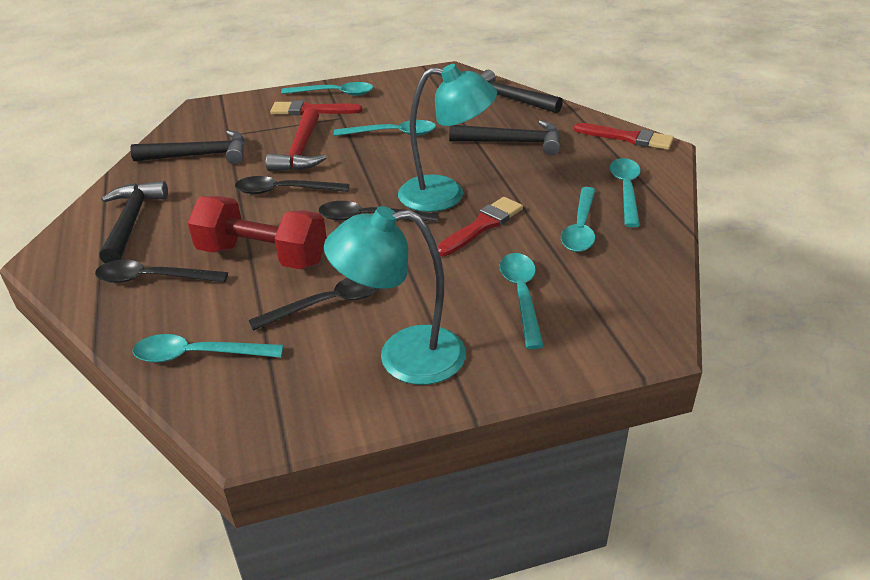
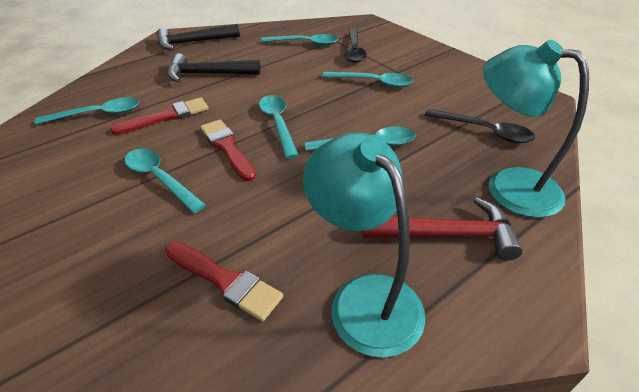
black hammer: [99,181,168,263] [130,130,245,164] [449,120,560,155] [480,70,563,113] = 4 -> [157,24,240,50] [167,53,260,83] = 2
black spoon: [95,260,228,283] [235,176,349,194] [249,278,380,331] [319,201,439,223] = 4 -> [344,29,367,63] [425,109,535,143] = 2
red dumbbell: [188,196,327,269] = 1 -> none = 0

